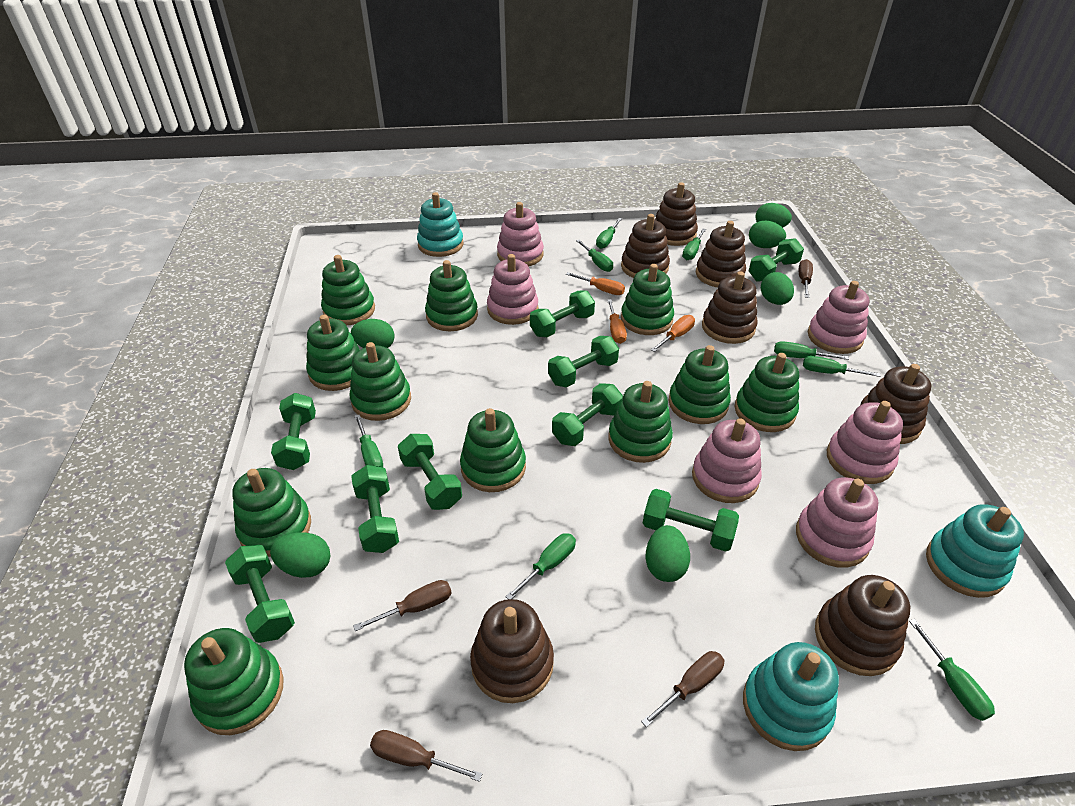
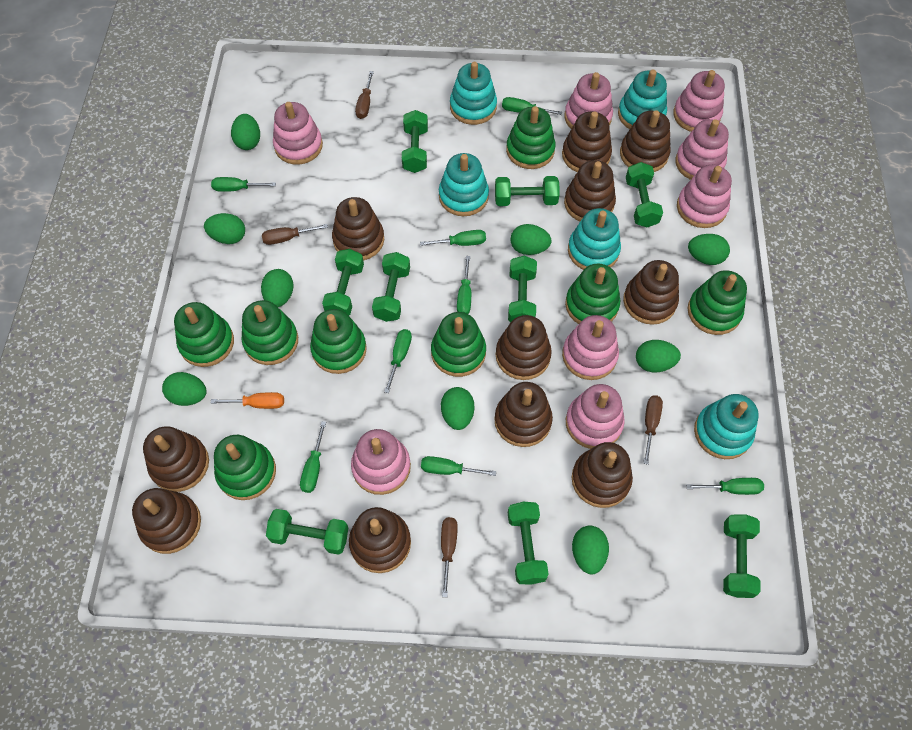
brown stacking toy: [470,599,554,703] [621,214,670,278] [654,182,698,246] [696,221,746,287] [702,271,758,344] [815,575,910,676] [861,364,931,444] = 7 -> [132,488,201,554] [143,426,209,492] [332,197,384,260] [349,507,411,573] [494,382,553,447] [496,315,552,380] [562,111,612,172] [564,160,616,221] [572,442,633,508] [620,110,671,172] [623,260,679,325] = 11
green egg: [270,532,330,578] [351,319,394,348] [646,525,690,582] [749,220,786,248] [755,203,792,228] [761,272,794,305] = 6 -> [162,372,207,406] [204,213,245,244] [231,114,260,150] [261,269,294,307] [441,387,474,430] [511,224,552,255] [572,526,609,574] [636,340,681,372] [688,234,730,265] = 9
green stacking toy: [184,628,284,735] [232,468,311,557] [306,315,359,391] [321,255,375,325] [349,342,411,421] [425,260,478,331] [460,408,526,492] [608,381,673,463] [621,264,674,335] [668,345,731,424] [735,353,799,432] = 11 -> [174,302,234,367] [214,435,276,500] [241,300,298,365] [310,309,367,374] [431,312,486,377] [506,106,556,169] [565,264,620,324] [688,270,747,335] = 8
orange screwdriver: [566,272,625,295] [607,299,627,344] [651,315,695,352] = 3 -> [210,392,284,409] = 1
pink stacking toy: [487,254,538,325] [497,202,544,266] [692,418,762,503] [796,477,878,568] [808,281,869,354] [827,401,903,484] = 6 -> [273,102,323,165] [351,429,411,495] [562,315,619,380] [564,72,613,129] [566,384,625,449] [673,70,725,132] [675,119,729,180] [677,165,732,228] = 8
turquoise stacking toy: [417,192,463,257] [743,642,839,751] [926,504,1024,598] = 3 -> [439,153,489,216] [450,62,497,125] [568,208,621,270] [618,70,667,129] [694,394,759,459] = 5

